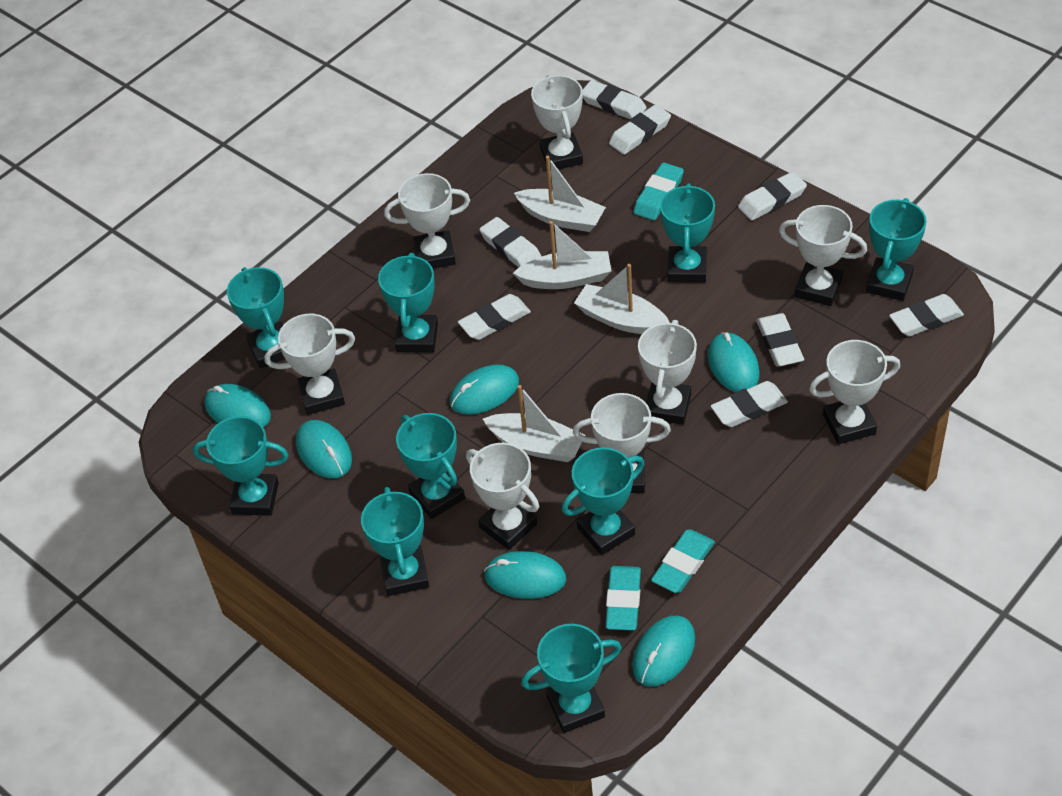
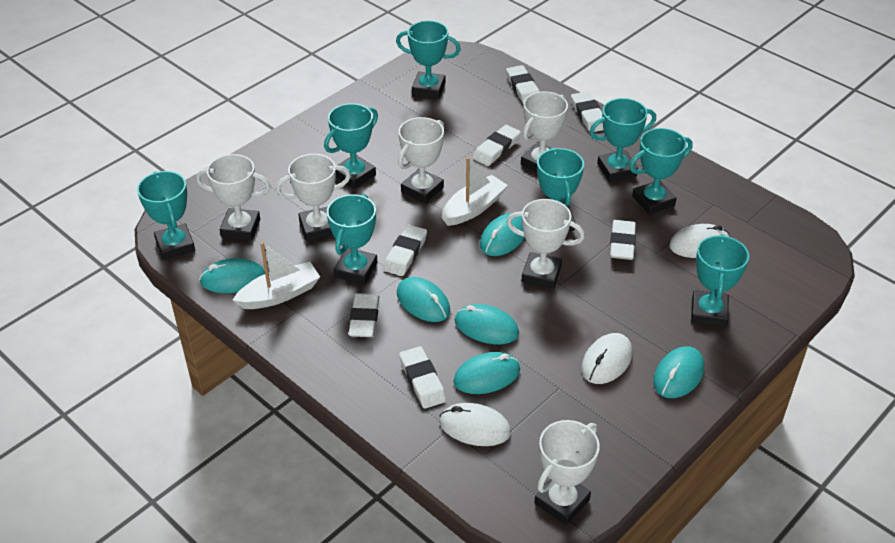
turquoise eraser: [605,566,641,631] [633,163,684,220] [651,530,715,593] = 3 -> none = 0
turquoise trophy: [193,416,288,516] [227,267,285,368] [361,487,429,596] [378,253,438,352] [396,413,465,519] [521,624,622,733] [562,447,644,555] [660,183,715,283] [866,198,927,301] = 9 -> [137,171,195,260] [324,103,378,189] [327,194,377,285] [396,20,461,99] [537,148,584,231] [590,98,656,182] [629,128,693,215] [691,234,749,327] = 8
white boat: [483,385,585,462] [513,221,612,289] [514,156,606,232] [574,264,670,334] = 4 -> [233,242,320,309] [442,157,508,226] = 2
white eraser: [458,294,531,340] [479,217,542,267] [582,80,647,119] [609,104,671,155] [711,381,788,427] [738,172,807,221] [756,313,804,367] [889,294,964,336] = 8 -> [348,293,380,337] [383,225,427,276] [399,346,446,409] [473,125,521,166] [506,65,540,104] [571,91,604,132] [610,220,636,260] = 7
white mouse: none = 0 -> [439,403,511,446] [581,333,633,384] [669,224,730,258] = 3
white trophy: [264,314,355,415] [384,173,470,269] [466,443,539,550] [531,75,583,170] [573,393,671,493] [638,320,697,425] [779,205,867,306] [809,340,900,444] = 8 -> [196,154,271,240] [276,154,351,241] [398,117,444,204] [507,199,585,289] [521,91,568,172] [534,420,600,525] = 6

